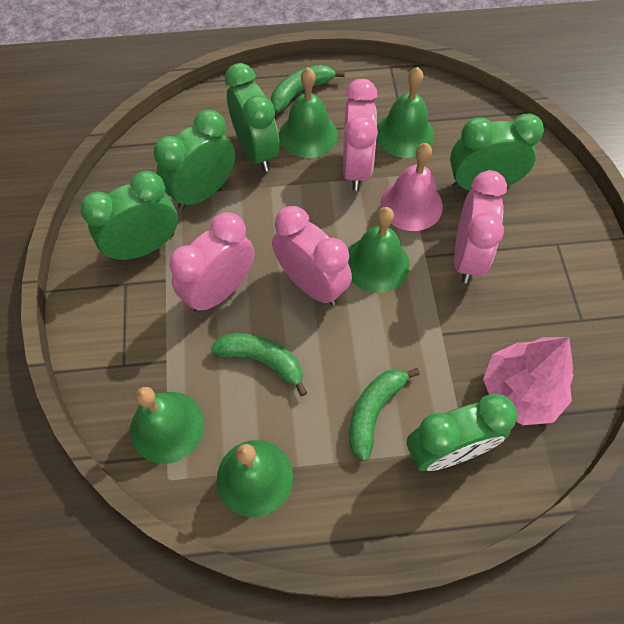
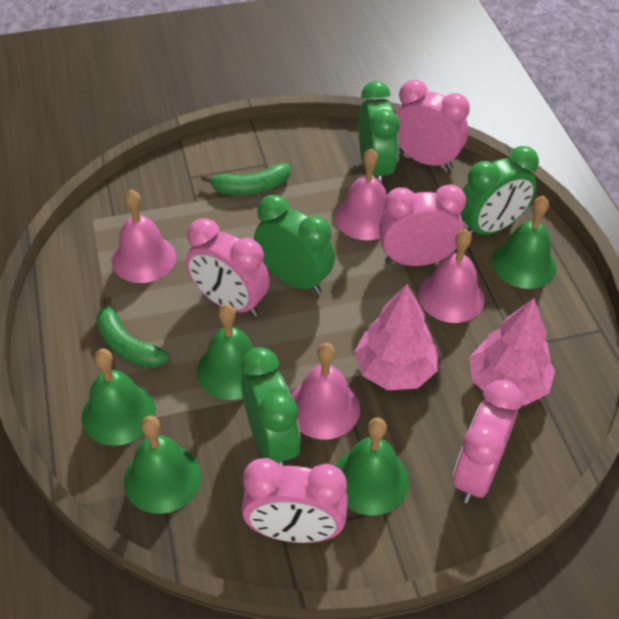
green banana: [211,333,307,396] [271,65,345,113] [349,368,420,461] = 3 -> [96,297,169,368] [201,163,290,195] = 2
green clock: [80,171,178,262] [154,110,235,210] [225,63,279,172] [407,393,517,471] [450,113,544,191] = 5 -> [241,347,301,466] [254,195,335,294] [359,81,400,184] [460,146,539,236] = 4
pink bell: [380,143,443,231] = 1 -> [112,190,176,283] [291,343,360,440] [335,148,387,240] [418,229,485,323] = 4
pink clock: [169,212,254,313] [272,206,352,305] [343,79,378,191] [454,170,507,283] = 4 -> [186,218,270,317] [241,458,348,543] [379,184,466,266] [395,80,470,170] [453,380,523,503] = 5
pink tree: [483,337,574,425] = 1 -> [354,284,438,390] [469,298,555,406] = 2

